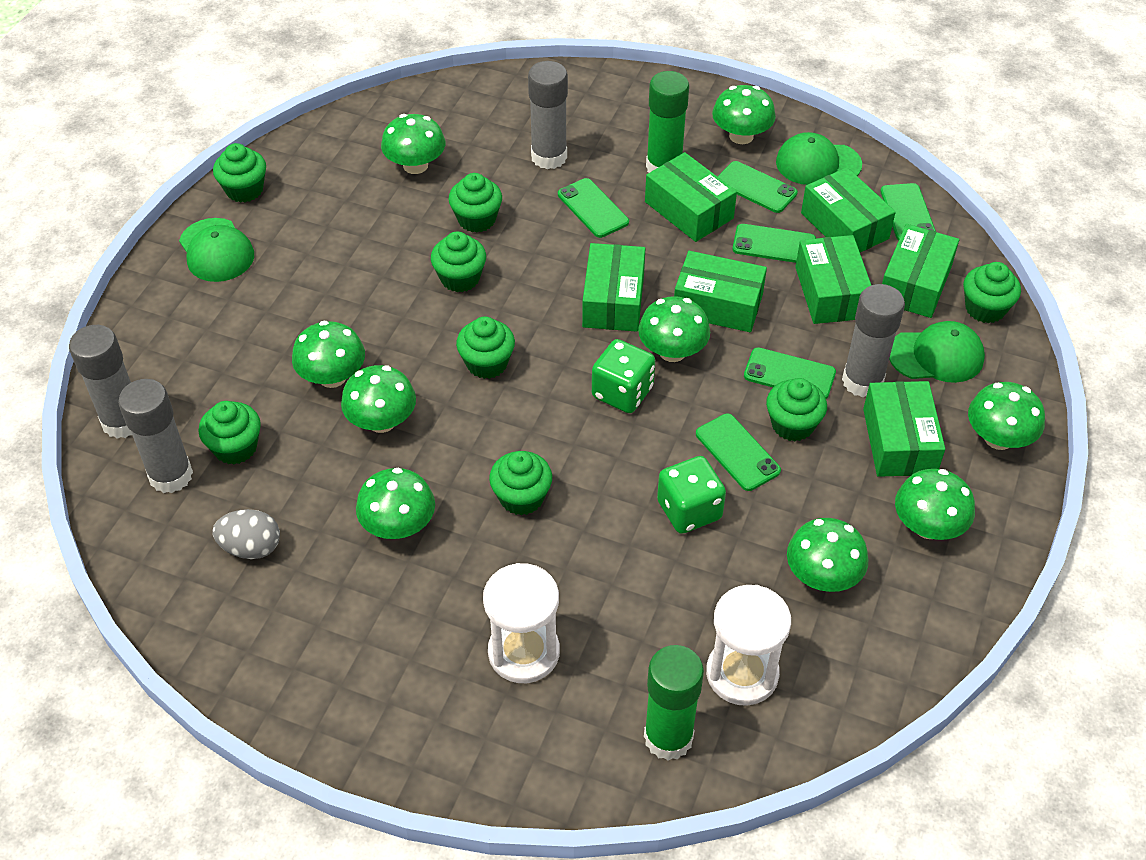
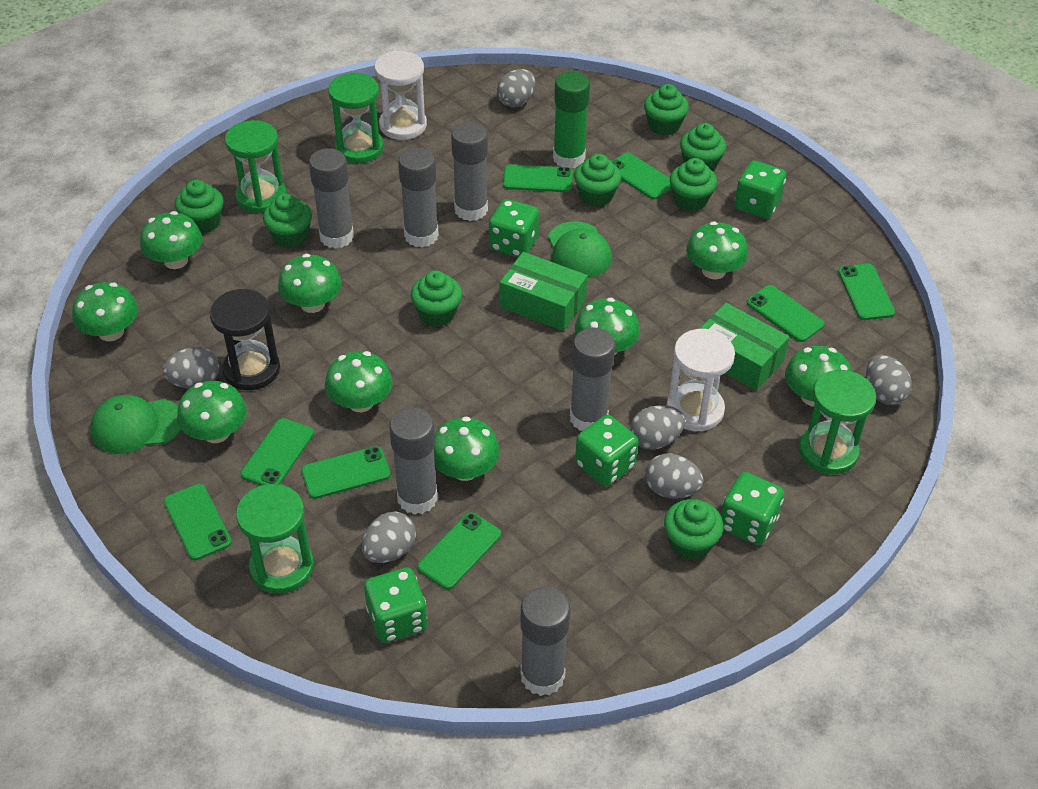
black hourglass: none = 0 -> [210,289,280,390] = 1
green box: [582,243,645,332] [645,152,737,242] [674,251,767,332] [795,235,871,324] [801,167,896,252] [863,381,945,477] [882,224,959,318] = 7 -> [500,252,587,331] [700,303,789,391] = 2
green cap: [179,218,254,282] [776,132,862,185] [889,321,985,383] = 3 -> [90,395,181,454] [548,221,612,278] = 2
green dice: [592,339,655,413] [657,456,726,534] = 2 -> [364,568,427,643] [489,199,539,257] [575,415,638,487] [721,472,784,545] [734,161,786,219] = 5
green glue stick: [644,645,704,761] [646,71,689,173] = 2 -> [553,72,590,168] = 1
green hourglass: none = 0 -> [225,120,287,214] [236,484,314,594] [328,73,384,163] [799,370,876,474] = 4
green phone: [558,178,629,238] [696,413,781,491] [717,161,798,213] [732,224,816,263] [744,347,836,399] [880,183,936,241] = 6 -> [164,484,232,560] [241,418,314,486] [301,446,391,499] [417,512,501,590] [503,164,573,192] [612,152,671,199] [747,285,825,342] [838,264,895,320] = 8
grey egg: [212,509,280,559] = 1 -> [163,347,219,389] [362,512,416,563] [497,69,535,107] [630,405,685,450] [645,454,704,499] [866,355,912,405] = 6
grey glue stick: [69,325,132,439] [118,379,193,493] [528,61,568,169] [842,284,905,397] = 4 -> [309,148,354,249] [389,407,438,515] [398,147,439,247] [451,122,488,221] [520,587,570,696] [570,328,615,431] = 6

